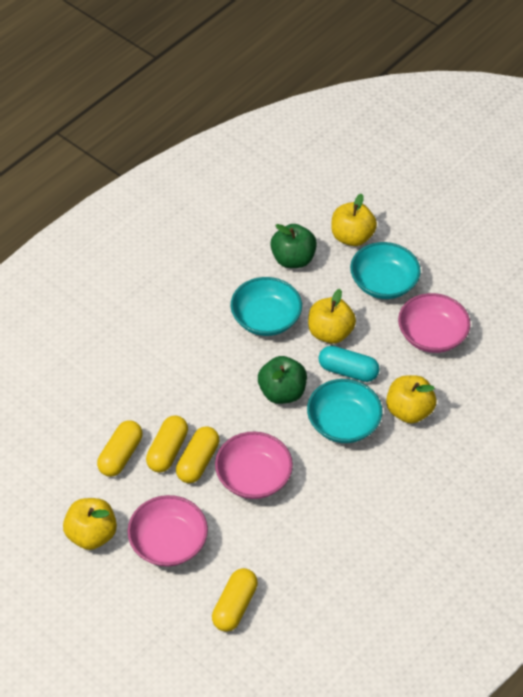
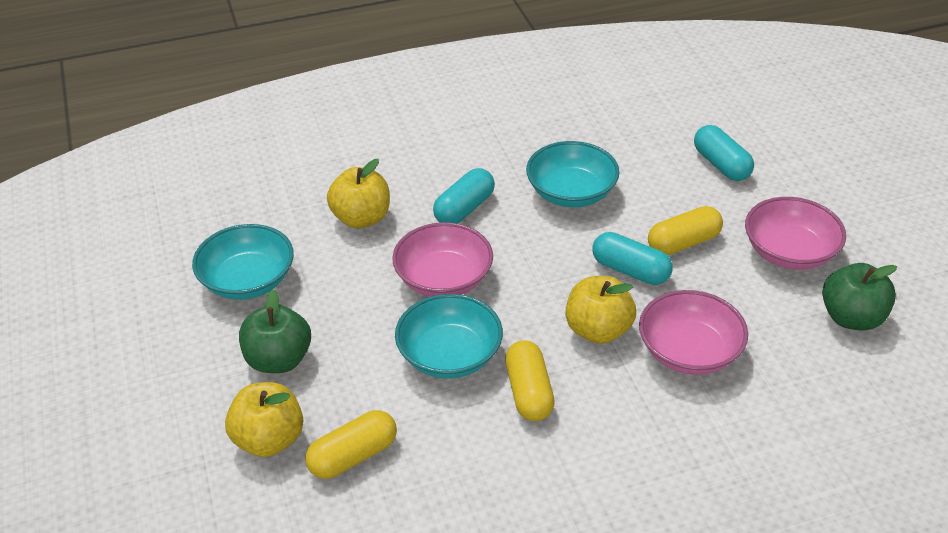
turquoise capsule: [319,346,380,382] = 1 -> [433,168,495,224] [592,232,673,285] [694,125,754,181] = 3
yellow apple: [63,498,117,550] [308,289,356,344] [331,194,377,246] [386,375,436,423] = 4 -> [225,382,303,457] [327,159,390,228] [565,276,636,344] = 3
yellow capsule: [97,420,143,477] [146,415,188,473] [176,426,219,483] [212,568,258,632] = 4 -> [305,410,397,479] [505,340,555,421] [648,206,723,255] = 3

